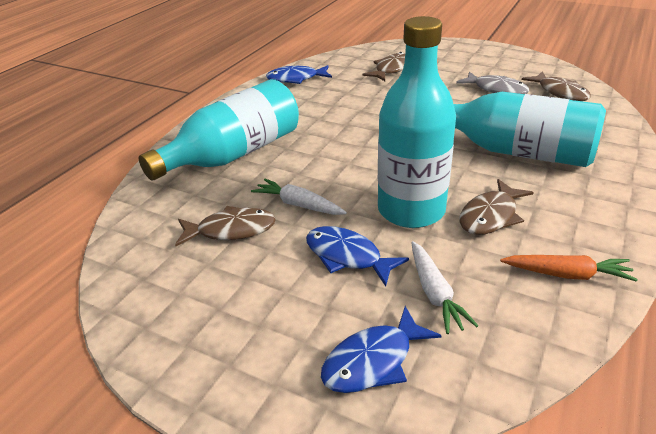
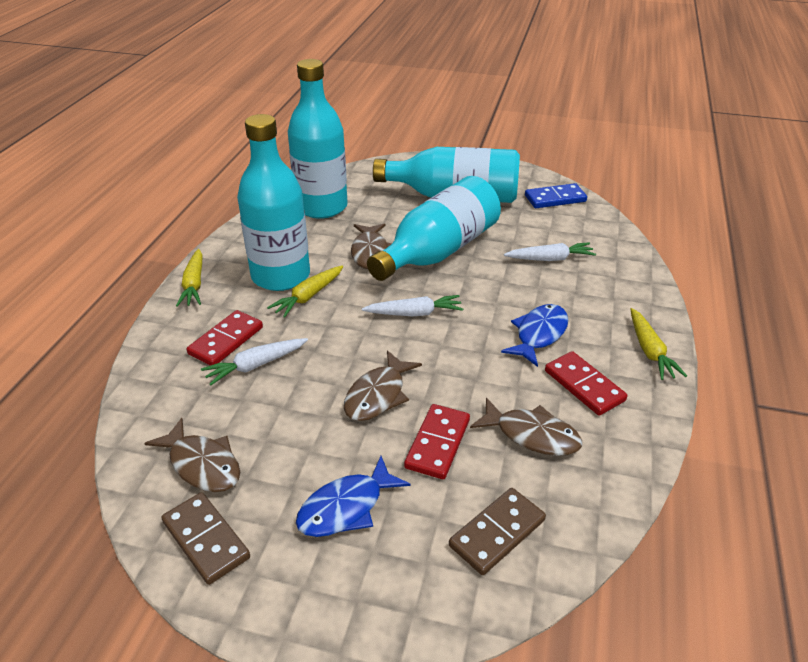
blue domino: none = 0 -> [525,183,587,208] = 1
blue fish: [266,65,332,84] [306,226,409,287] [321,306,442,393] = 3 -> [296,456,410,537] [501,304,568,367] = 2
brown domino: none = 0 -> [161,492,250,585] [449,488,546,575] = 2
grey fish: [456,72,529,94] = 1 -> none = 0
orange carrot: [500,255,638,282] = 1 -> none = 0
red domino: none = 0 -> [186,310,263,366] [404,404,470,479] [545,351,627,416] = 3
turquoise bottle: [139,79,299,181] [378,16,456,228] [454,92,606,167] = 3 -> [237,114,310,291] [288,59,348,219] [367,176,501,281] [373,147,520,203] = 4
white carrot: [251,179,347,215] [411,241,478,334] = 2 -> [201,338,308,386] [362,295,463,316] [504,242,596,261] = 3
yellow carrot: none = 0 -> [176,249,202,307] [267,265,343,318] [630,308,687,380] = 3

